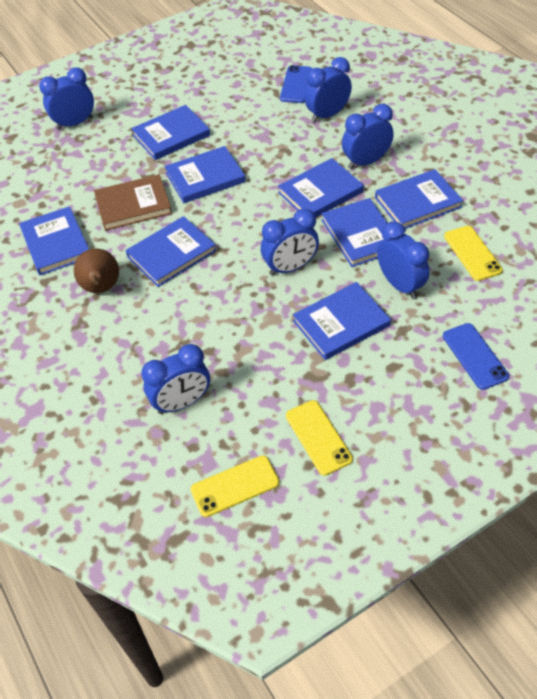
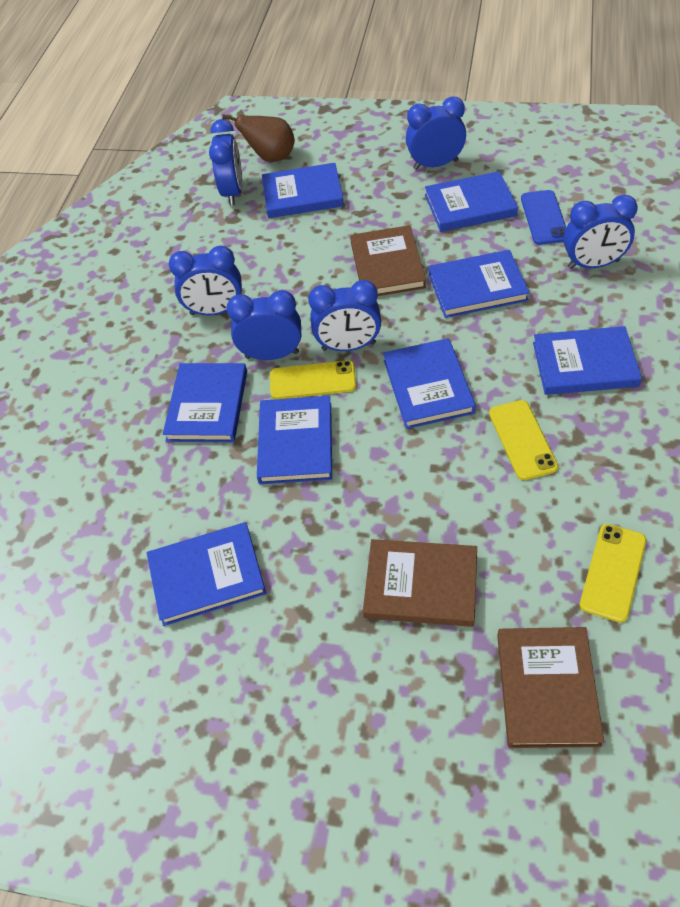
blue phone: [280,65,313,103] [443,323,509,390] = 2 -> [521,190,566,245] = 1
brown book: [94,174,172,231] = 1 -> [350,225,426,296] [363,539,477,627] [497,627,604,748] = 3

